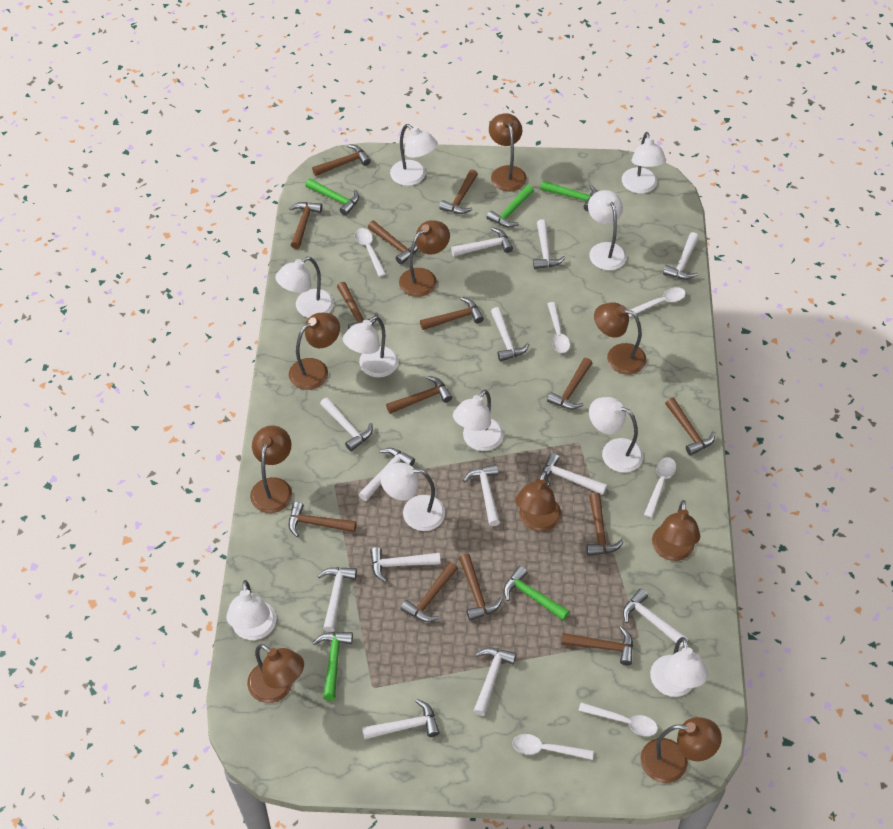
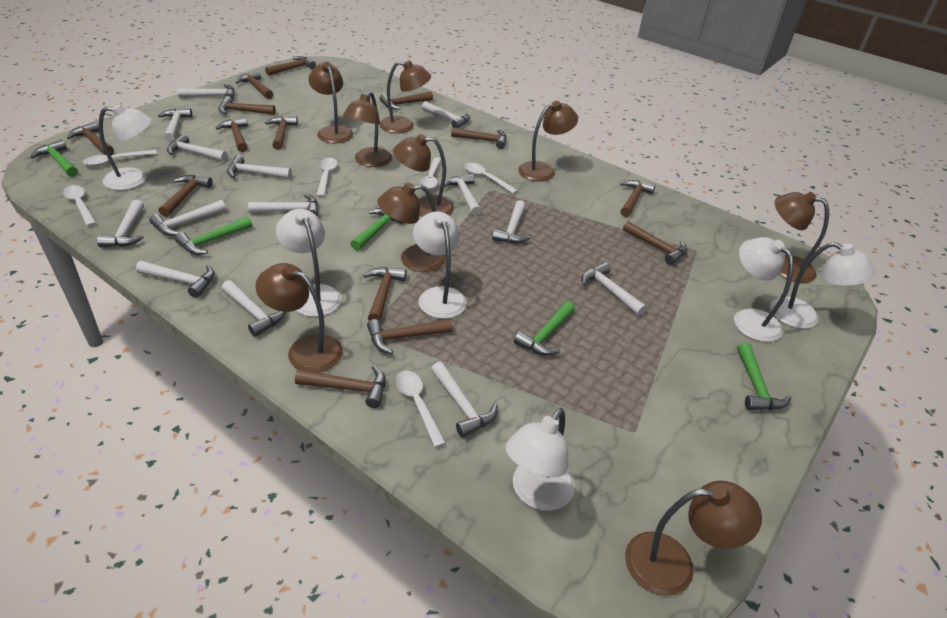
white hammer: [317,567,357,632] [320,397,373,451] [359,448,415,501] [362,699,440,740] [370,547,440,582] [451,227,513,256] [463,464,500,526] [474,648,517,716] [491,307,529,361] [533,219,566,269] [542,453,607,495] [623,589,689,648] [663,232,699,280] = 13 -> [97,199,144,247] [136,261,215,298] [149,200,226,236] [158,108,192,142] [167,134,227,161] [178,84,235,100] [221,280,285,337] [227,155,292,179] [248,194,318,217] [422,101,470,128] [431,362,498,438] [444,174,482,216] [492,200,531,243] [581,262,647,316] = 14
white lamp: [226,580,276,640] [275,257,334,318] [343,316,399,378] [380,463,445,531] [390,124,438,186] [453,390,504,451] [588,190,627,270] [589,397,643,473] [622,132,666,194] [650,637,709,697] = 10 -> [99,104,152,190] [276,209,341,317] [413,212,467,319] [506,408,575,511] [734,237,794,342] [770,242,875,329] = 6

